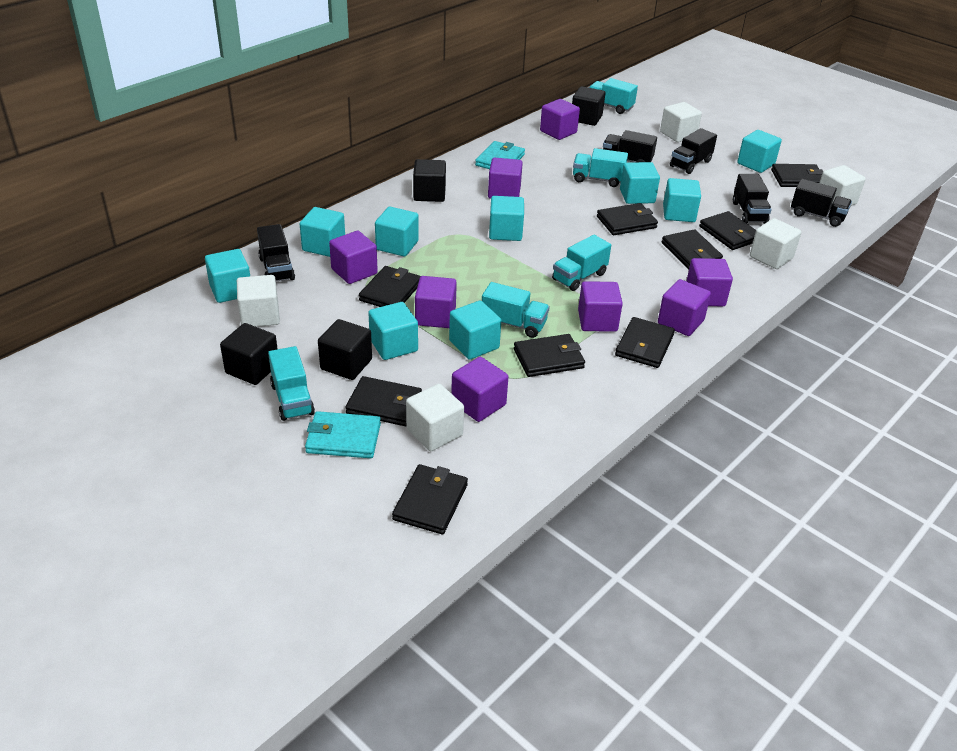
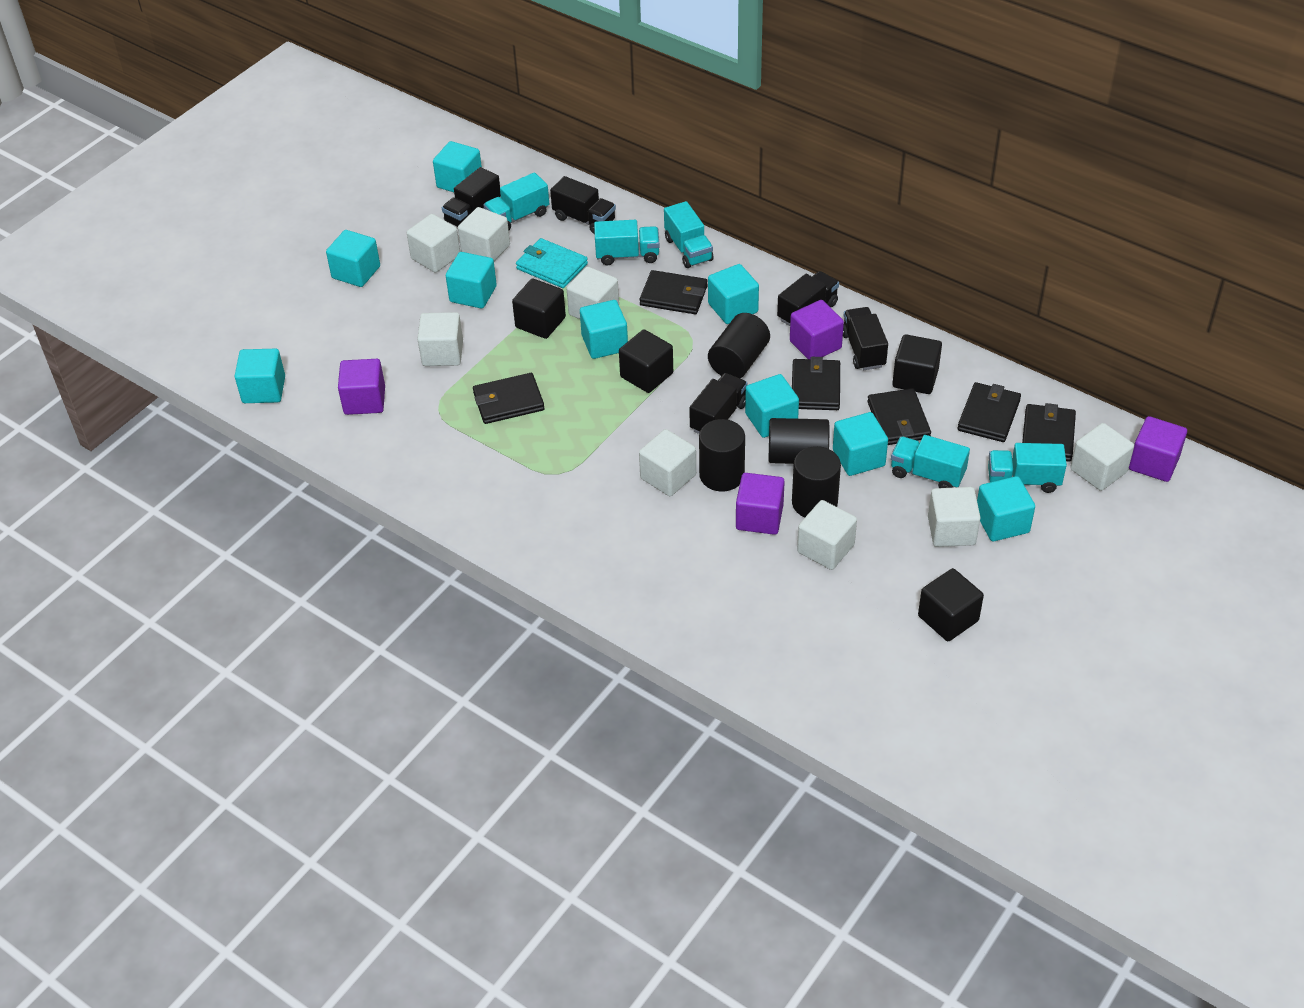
black cylinder: none = 0 -> [699,419,745,492] [708,313,770,378] [769,418,829,464] [792,446,841,518] = 4
black wallet: [345,376,422,426] [359,266,421,307] [392,464,468,534] [514,334,585,377] [597,203,658,235] [615,317,675,368] [662,229,723,269] [699,211,756,250] [771,164,823,187] = 9 -> [473,373,545,424] [640,270,708,314] [792,357,840,410] [867,388,931,445] [957,382,1021,442] [1022,403,1076,462] = 6
purple cube: [329,231,378,284] [415,276,457,328] [451,357,508,422] [488,157,523,199] [540,99,580,140] [578,281,623,332] [658,279,711,336] [686,258,733,306] = 8 -> [338,359,385,415] [736,473,785,535] [790,300,844,359] [1129,416,1187,482] = 4
turquoise wallet: [305,411,381,458] [475,141,525,169] = 2 -> [516,238,588,288] = 1
white cube: [237,275,280,327] [406,384,464,451] [660,102,702,142] [750,218,801,269] [820,165,866,206] = 5 -> [407,214,460,273] [417,312,463,366] [458,207,510,261] [567,267,619,319] [639,429,696,496] [797,500,857,570] [928,487,981,547] [1070,423,1134,491] = 8

